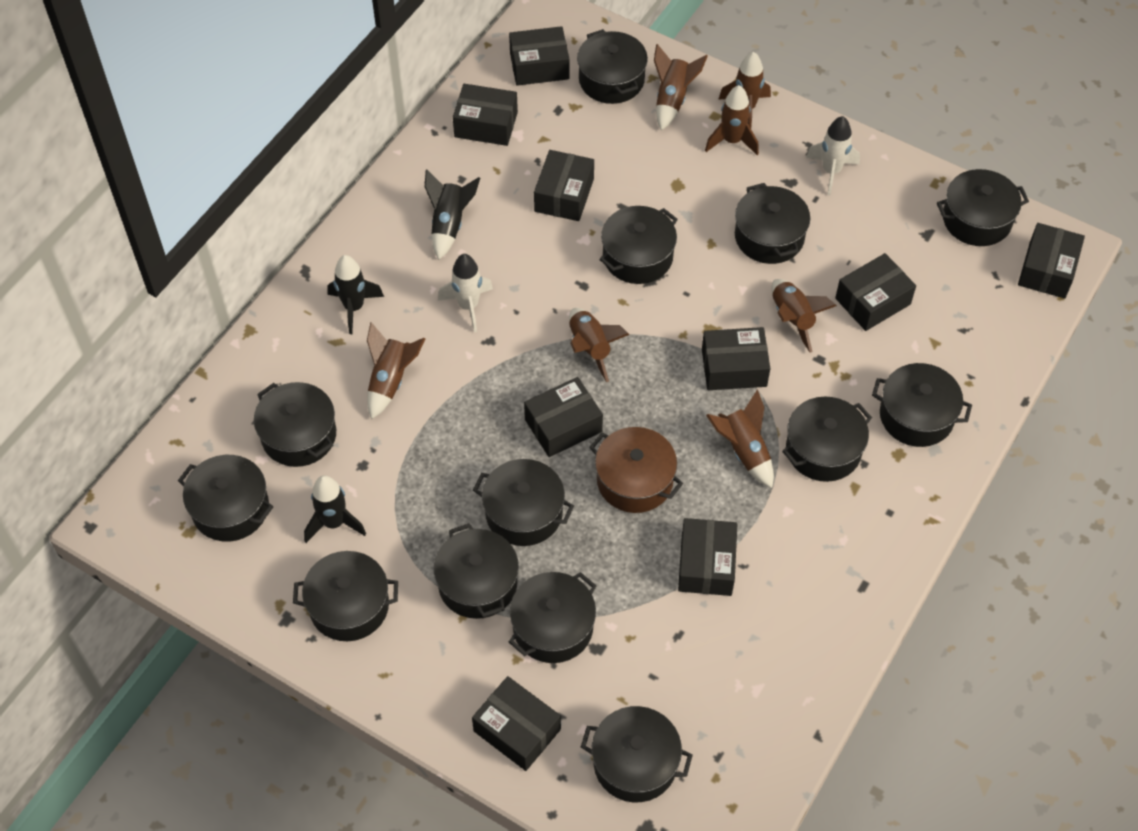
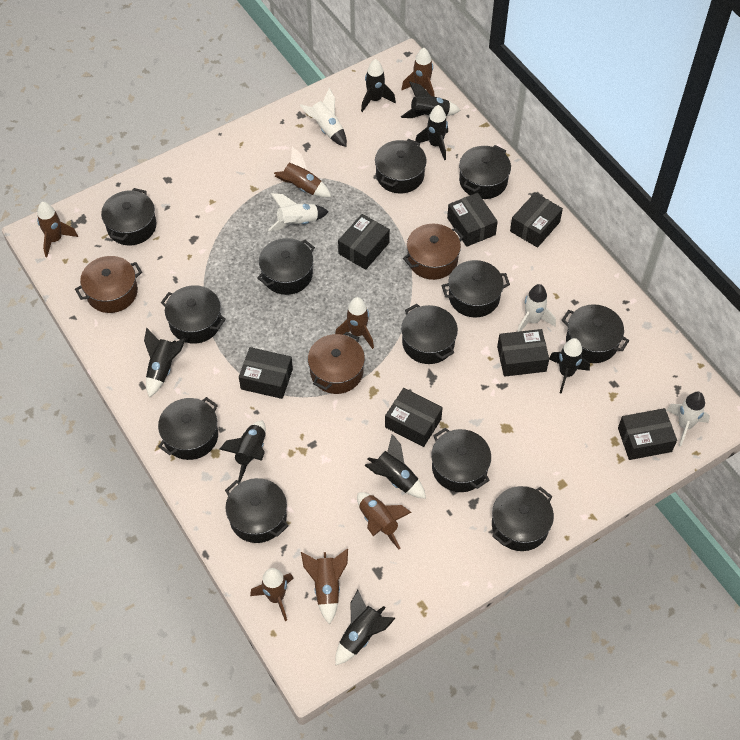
black box: [453,84,518,146] [472,676,561,771] [509,26,569,86] [524,377,603,457] [534,150,594,221] [678,518,737,596] [702,327,771,390] [835,253,916,331] [1018,223,1085,299] = 9 -> [239,347,293,399] [338,214,390,270] [385,388,443,447] [447,193,498,247] [497,329,549,377] [510,193,563,248] [618,408,677,460] = 7
black pot: [178,455,273,542] [254,382,336,467] [293,551,398,641] [434,523,519,619] [473,459,574,546] [509,572,596,663] [577,29,648,104] [581,706,693,802] [599,206,678,284] [735,183,810,264] [782,397,872,482] [872,363,972,447] [937,169,1029,246] = 13 -> [101,188,156,245] [158,397,218,460] [161,285,226,343] [225,478,289,543] [257,238,315,295] [375,139,427,193] [401,304,458,364] [431,428,491,492] [442,260,510,318] [459,145,511,199] [492,486,554,551] [562,304,629,363] = 12
black rocket: [304,475,366,543] [327,255,384,334] [425,169,480,260] = 3 -> [144,328,186,397] [219,421,266,482] [335,590,395,665] [361,59,396,112] [364,434,426,499] [401,82,461,118] [415,105,448,160] [549,338,590,394] = 8
brown pot: [589,427,683,513] = 1 -> [75,256,142,313] [308,332,365,394] [403,224,464,280] = 3
white rocket: [438,254,493,332] [806,116,860,195] = 2 -> [268,193,329,231] [299,88,347,147] [517,284,556,332] [666,392,710,447] = 4

